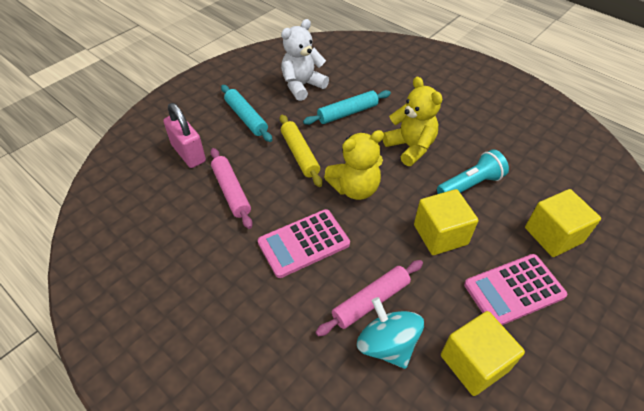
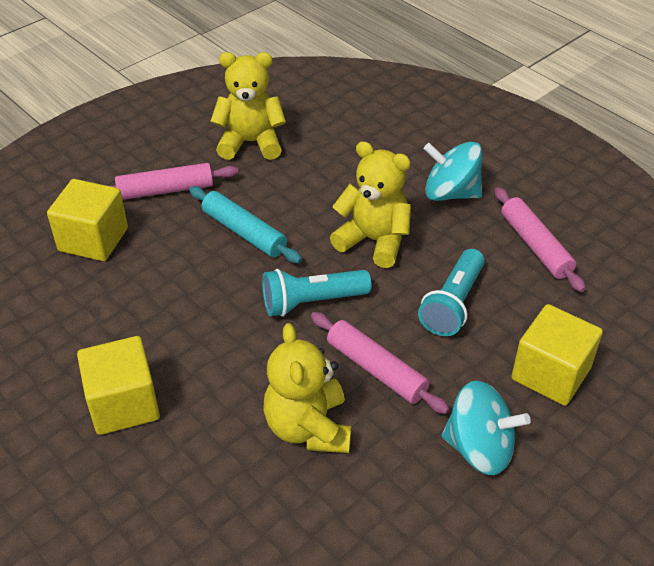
pink calculator: [258,209,350,278] [464,254,567,325] = 2 -> none = 0
pink padlock: [164,103,206,168] = 1 -> none = 0
pink rolling pin: [210,148,253,229] [315,260,423,336] = 2 -> [111,163,238,200] [311,312,449,414] [494,187,586,292] = 3
turquoise flashlight: [437,149,509,194] = 1 -> [262,269,371,317] [418,249,485,336] = 2
turquoise rolling pin: [221,85,272,142] [303,90,391,125] = 2 -> [189,186,302,263] = 1
turquoise spinning top: [357,297,424,369] = 1 -> [423,142,482,201] [441,381,531,475] = 2
white teddy bear: [281,19,329,101] = 1 -> none = 0
yellow rolling pin: [280,115,322,187] = 1 -> none = 0
yellow teddy bear: [324,130,384,200] [383,77,442,166] = 2 -> [210,52,286,160] [264,323,351,453] [330,141,411,268] = 3

